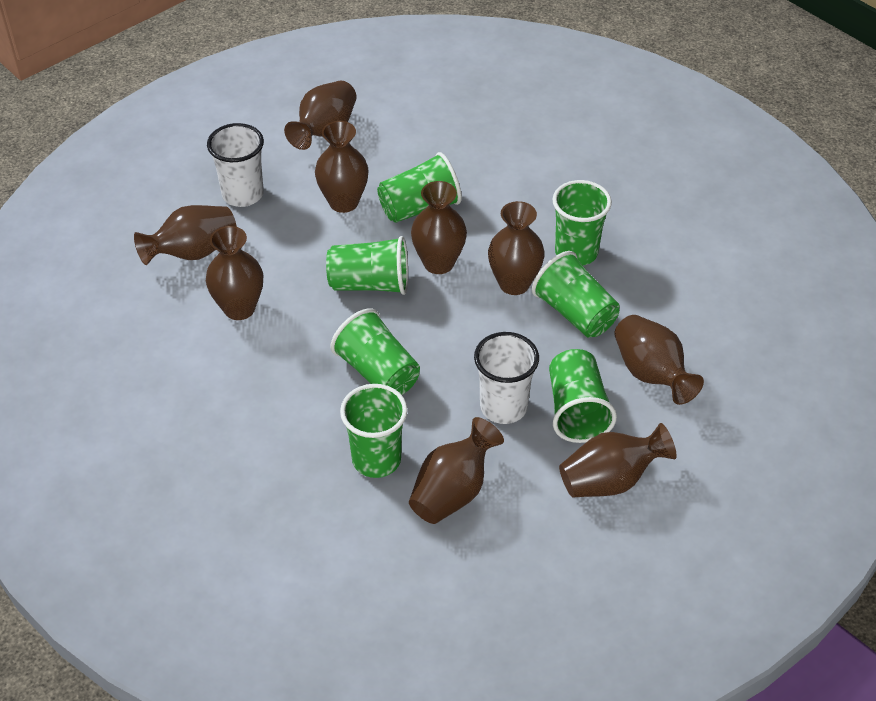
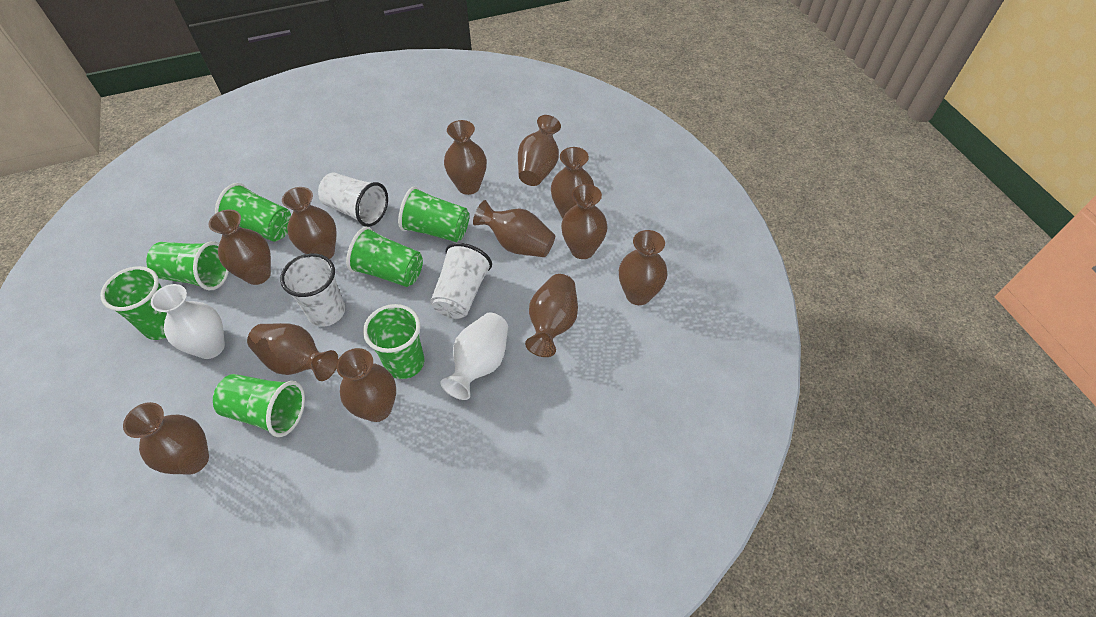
brown vase: [134,205,237,265] [206,226,263,320] [284,81,357,150] [315,121,369,213] [409,417,504,524] [411,181,467,274] [488,201,545,295] [559,423,677,497] [614,315,704,405] = 9 -> [123,402,209,475] [209,209,271,285] [247,323,338,381] [282,187,337,259] [336,348,396,422] [444,120,487,195] [473,200,555,257] [518,115,561,186] [525,274,578,357] [551,147,594,218] [561,184,608,259] [619,230,667,305] = 12
white cup: [207,123,264,207] [474,332,539,424] = 2 -> [280,253,345,327] [318,173,388,227] [430,243,492,319] = 3
white vase: none = 0 -> [151,284,225,359] [440,313,508,400] = 2

